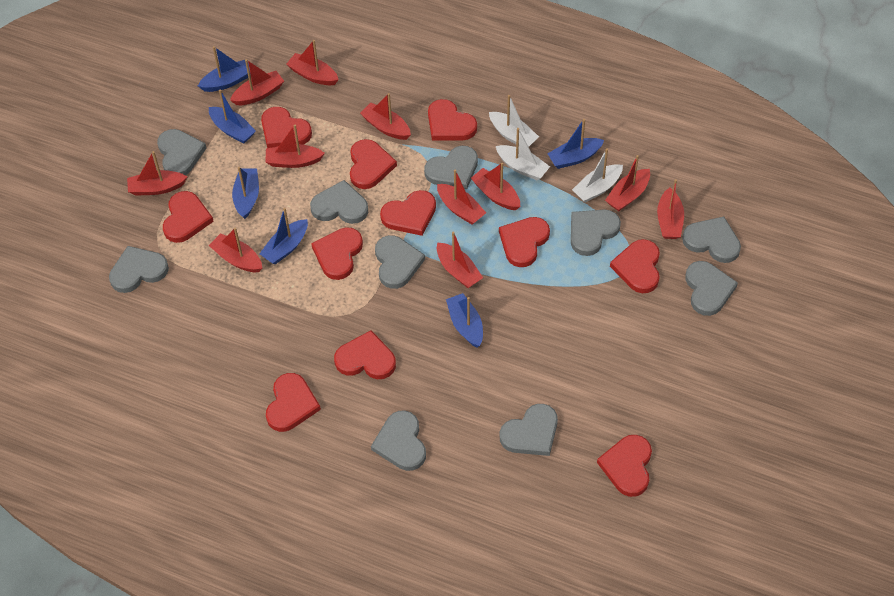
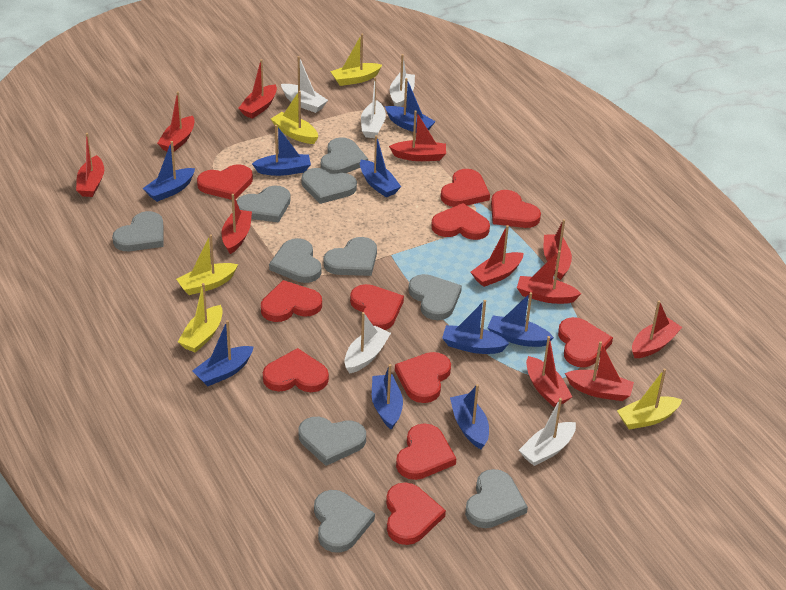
blue boat: [198,46,251,92] [209,90,256,144] [232,167,259,219] [259,208,308,264] [446,293,483,348] [547,119,604,169] = 6 -> [143,141,195,202] [192,320,254,386] [252,125,311,176] [360,135,401,197] [372,364,403,430] [385,78,436,132] [442,300,510,354] [450,384,489,449] [487,292,554,347] = 9
white boat: [489,95,539,147] [496,128,550,180] [572,148,623,203] = 3 -> [281,56,328,113] [344,312,391,374] [361,77,386,138] [390,54,415,107] [519,398,576,466] = 5
yellow boat: none = 0 -> [176,235,238,295] [178,283,223,353] [271,91,318,144] [330,34,382,86] [617,369,682,429] = 5

